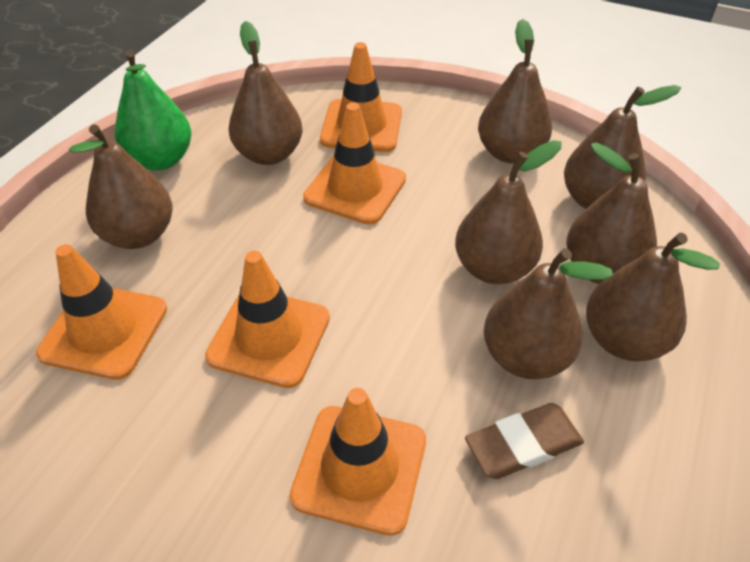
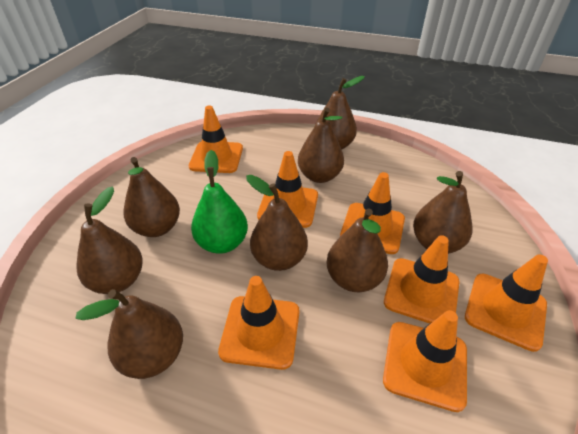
brown eraser: [465,403,584,479] = 1 -> none = 0
orange traffic cone: [36,244,167,380] [205,251,330,388] [290,388,426,536] [303,102,406,225] [320,42,402,152] = 5 -> [189,105,243,173] [218,276,299,370] [257,151,318,228] [340,172,405,254] [383,310,467,412] [384,235,460,324] [465,254,548,352] = 7

